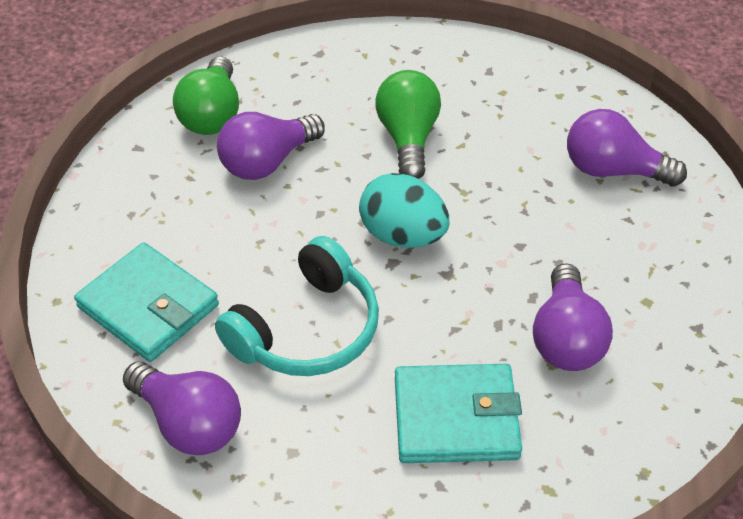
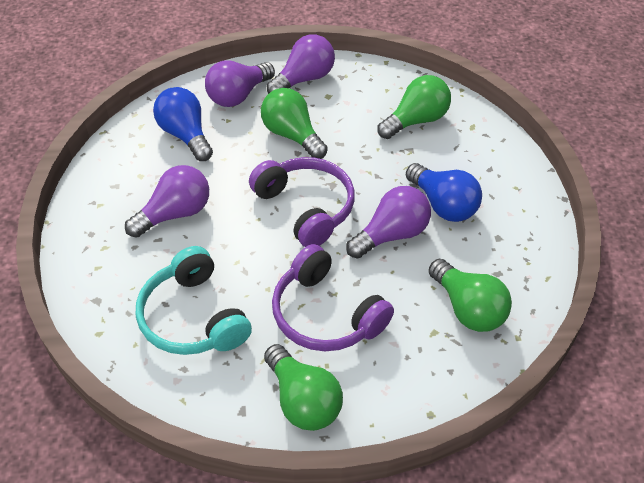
blue light bulb: none = 0 -> [153,87,213,161] [406,163,482,222] = 2
green light bulb: [173,56,239,135] [375,70,441,179] = 2 -> [261,88,328,159] [264,344,343,431] [377,75,451,139] [428,259,512,332] = 4
purple headphones: none = 0 -> [249,157,355,247] [272,244,394,351] = 2
turquoise egg: [359,173,449,248] = 1 -> none = 0
turquoise wallet: [74,242,219,362] [395,364,522,463] = 2 -> none = 0

